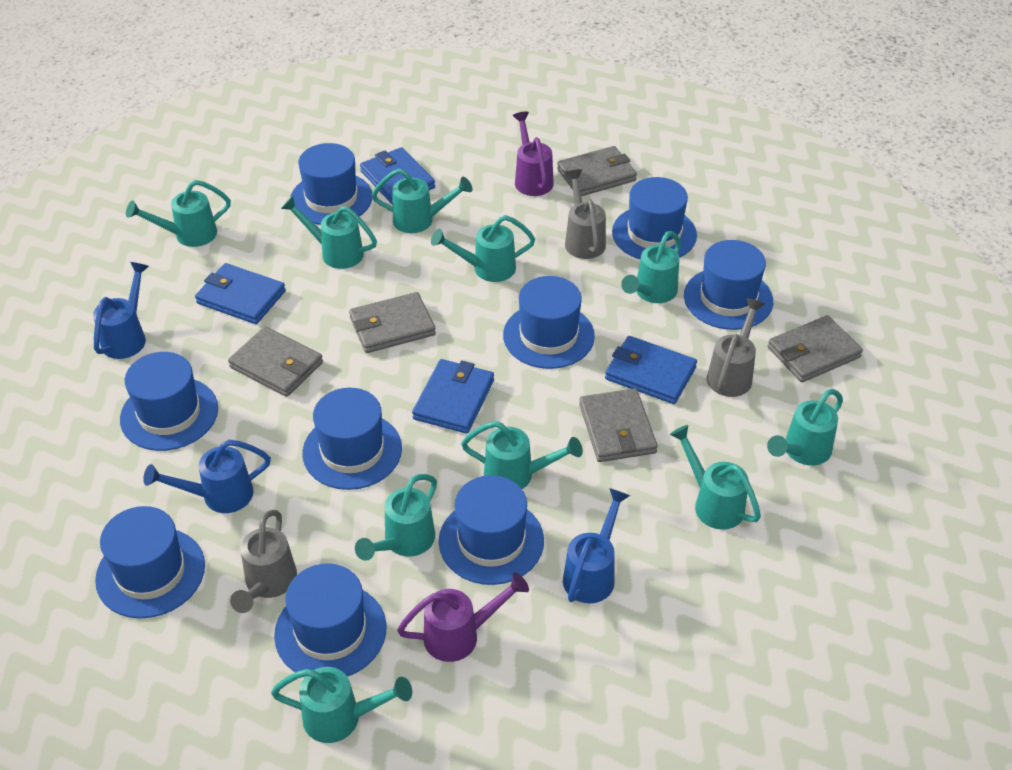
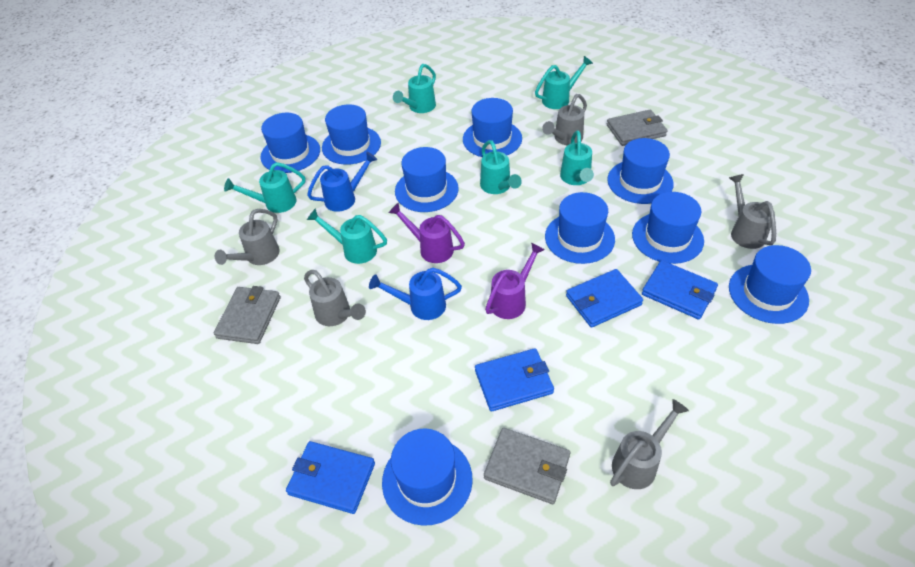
blue watering can: [93,262,149,359] [143,440,271,513] [563,488,630,603] = 3 -> [307,152,378,212] [369,268,462,320] = 2
grey wallet: [228,326,323,397] [349,292,436,353] [557,146,637,196] [579,388,658,462] [768,315,863,382] = 5 -> [214,286,281,344] [484,428,570,504] [607,110,667,146] = 3
grey watering can: [230,510,297,613] [565,169,606,259] [707,298,765,397] = 3 -> [215,209,280,265] [304,270,366,326] [542,94,587,145] [610,399,689,489] [729,174,776,249] = 5
turquoise watering can: [126,180,231,247] [271,667,412,743] [281,196,377,269] [355,474,437,561] [372,169,472,233] [431,215,535,282] [461,421,583,489] [621,231,681,303] [670,425,761,530] [767,389,843,466] = 10 -> [224,162,305,213] [307,208,387,264] [393,64,436,113] [480,140,522,194] [535,56,593,109] [560,130,594,185] = 6

